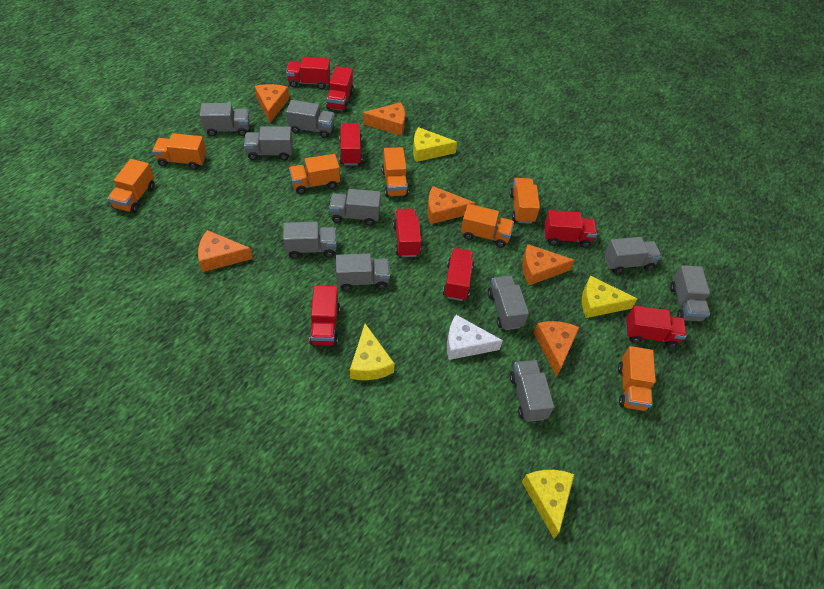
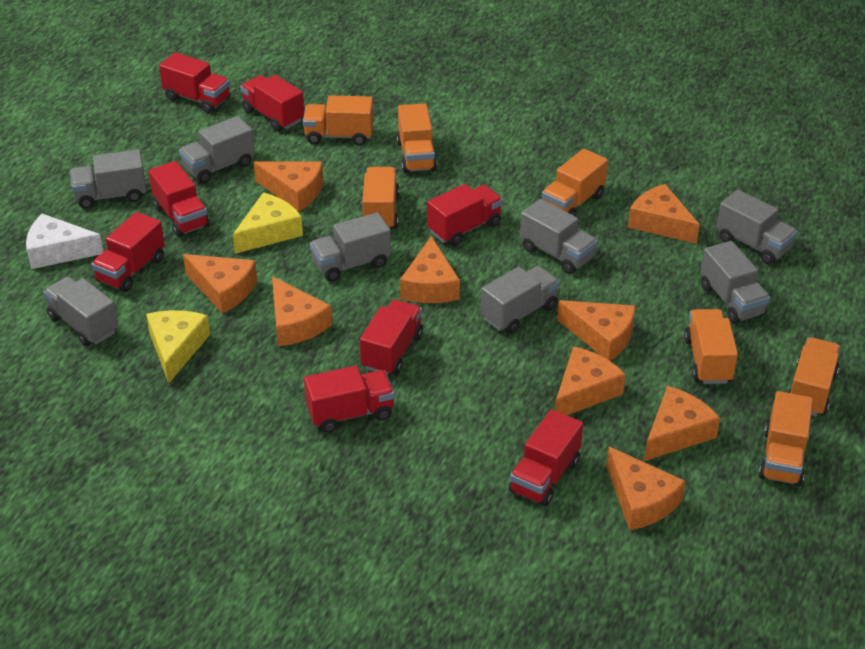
grey truck: [200,103,250,136] [244,126,293,160] [283,222,337,258] [286,100,335,138] [329,189,381,226] [335,253,390,291] [488,276,529,330] [510,360,554,422] [604,237,662,274] [670,265,710,322] = 10 -> [43,277,118,347] [70,149,147,209] [179,116,255,184] [310,212,391,282] [481,266,560,334] [520,199,598,274] [700,241,770,324] [717,190,798,264] = 8
orange cheese: [198,230,253,272] [255,84,289,123] [363,102,405,136] [427,186,475,224] [522,244,575,285] [534,321,579,377] = 6 -> [183,254,257,314] [254,161,323,212] [272,276,332,346] [400,236,460,303] [555,346,626,415] [557,300,636,361] [606,447,686,530] [628,184,700,244] [644,386,720,461] = 9
yellow cheese: [350,324,395,380] [413,127,457,162] [522,470,574,538] [582,276,637,318] = 4 -> [146,310,210,383] [233,192,303,254] = 2

